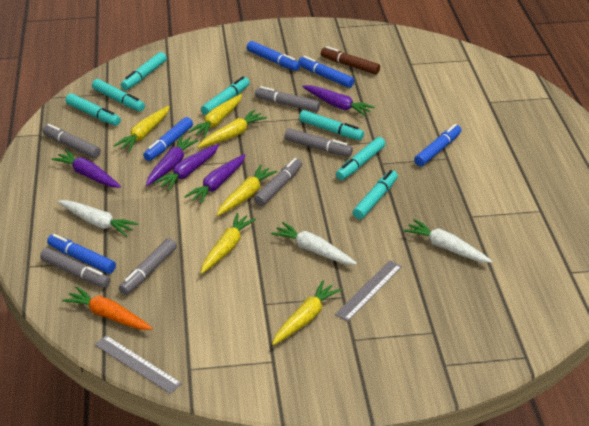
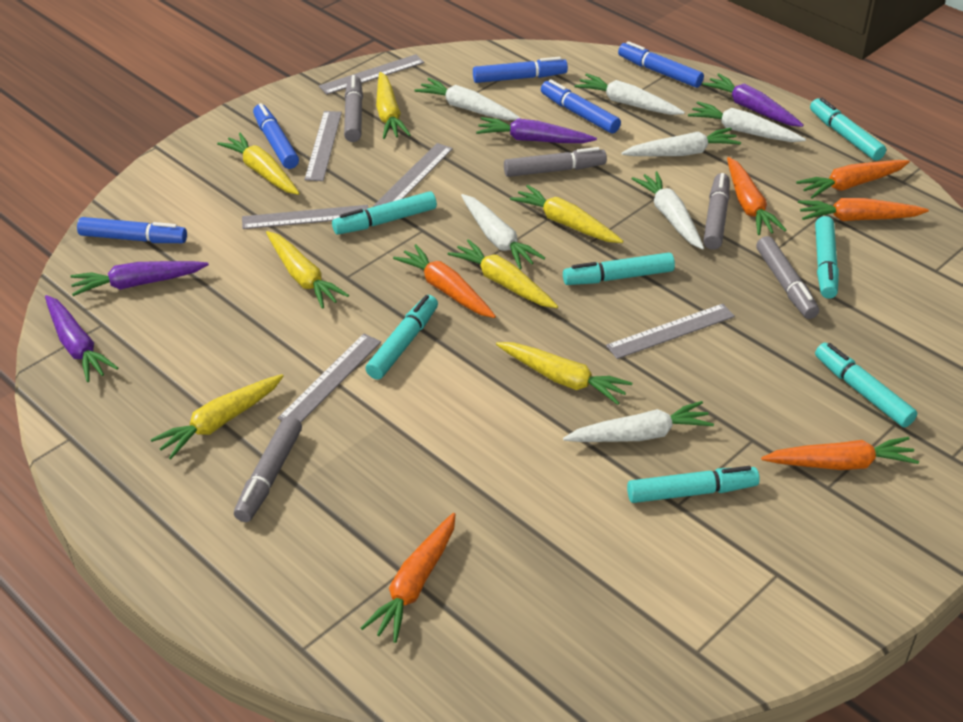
brown marker: [321,46,380,74] = 1 -> none = 0
grey marker: [40,248,110,288] [43,124,101,158] [119,238,177,295] [254,158,302,206] [255,86,320,112] [285,128,353,157] = 6 -> [234,416,302,522] [344,75,363,142] [504,147,607,177] [703,173,730,249] [756,236,819,319] = 5
grey ruler: [94,335,182,394] [335,260,402,321] = 2 -> [242,205,368,229] [278,334,381,422] [304,111,342,181] [319,54,424,95] [373,143,453,207] [606,304,735,359] = 6
orange carrot: [62,286,153,330] = 1 -> [361,513,456,643] [393,244,496,318] [727,157,786,235] [761,437,919,470] [796,160,910,199] [798,198,929,221] = 6
purple carrot: [51,150,121,188] [146,135,199,186] [153,144,219,191] [184,154,246,204] [302,85,375,116] = 5 -> [45,295,118,382] [70,261,209,296] [476,117,597,143] [702,73,804,127] = 4
white carrot: [57,200,138,236] [271,222,357,265] [403,219,492,263] = 3 -> [414,78,521,120] [461,194,545,269] [563,401,714,442] [574,73,685,115] [622,128,741,156] [632,171,704,250] [688,101,806,142] = 7
yellow carrot: [114,106,170,152] [188,94,242,138] [197,110,267,148] [201,213,256,274] [217,165,277,216] [272,280,342,345] = 6 -> [150,374,284,459] [217,133,300,195] [266,231,349,309] [376,72,411,139] [448,239,558,308] [496,342,632,405] [510,185,623,243] = 7

